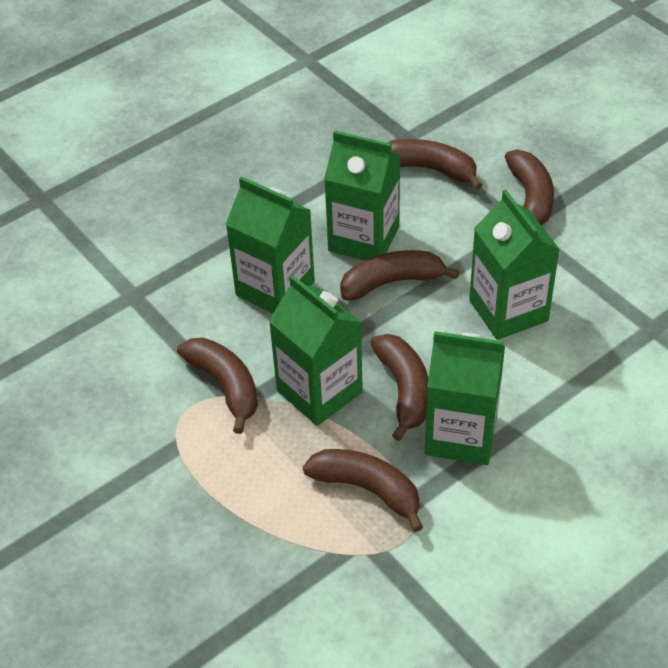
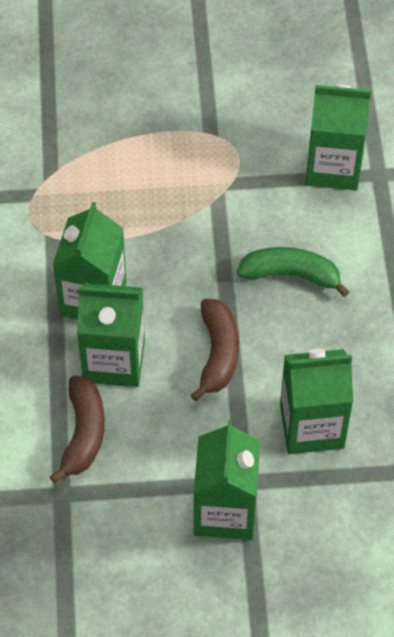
brown banana: [177,338,258,434] [303,449,423,532] [340,250,459,301] [370,334,428,441] [389,139,483,190] [505,149,554,225] = 6 -> [50,376,105,484] [191,299,239,401] = 2
green banana: none = 0 -> [237,247,350,297] = 1

